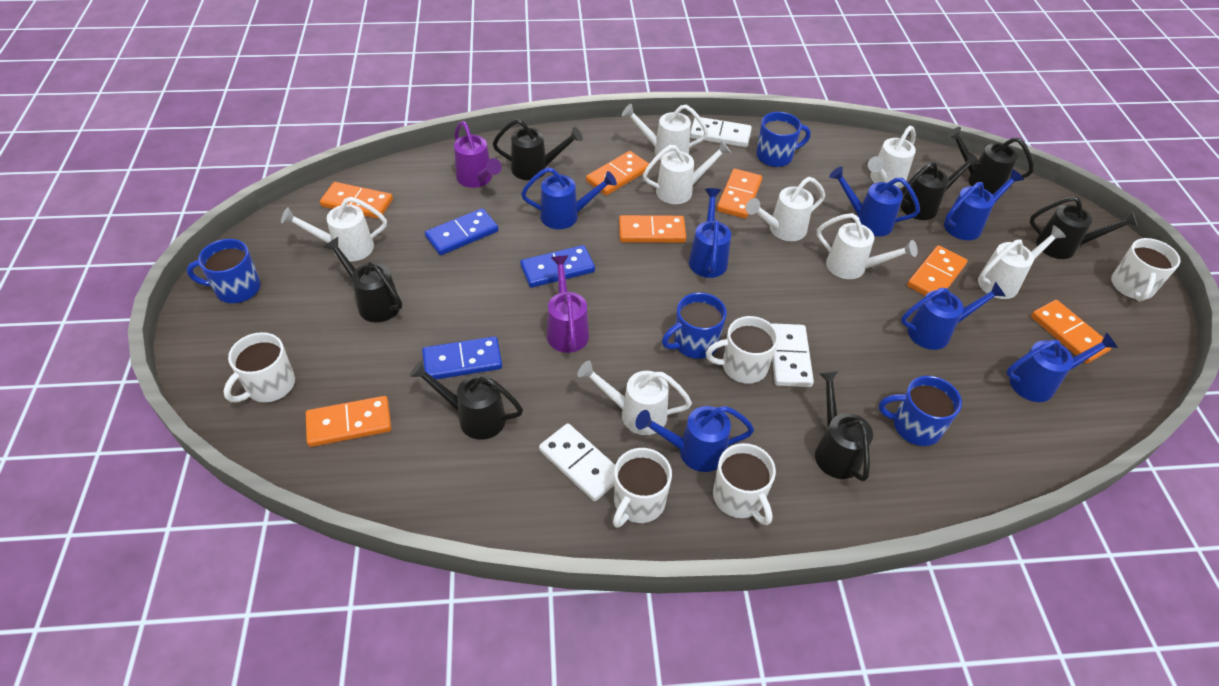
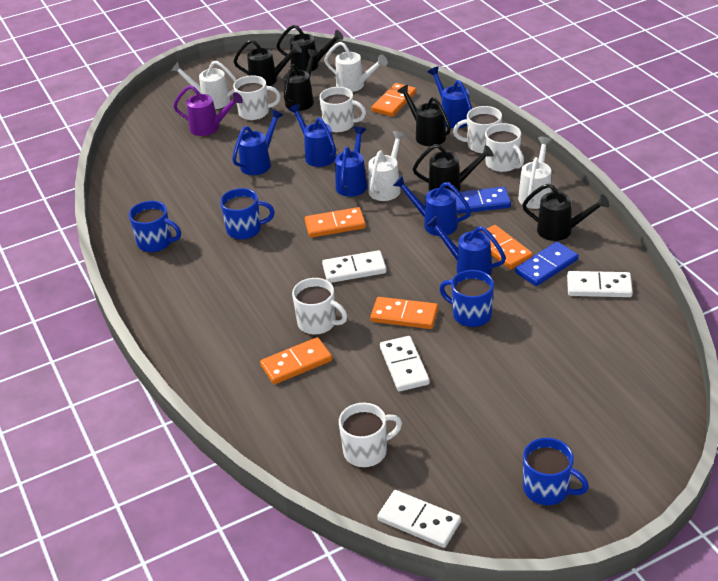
black watering can: [324,237,402,323] [409,361,523,440] [493,119,583,180] [815,370,873,481] [901,152,980,220] [947,127,1034,195] [1030,196,1138,259] = 7 -> [233,39,302,86] [276,25,343,71] [284,49,319,111] [397,85,451,146] [413,144,494,192] [522,183,609,241] = 6
blue domino: [422,336,502,379] [425,208,498,255] [520,245,595,288] = 3 -> [454,187,511,214] [515,242,579,286] = 2
blue watering can: [521,167,617,229] [635,406,754,472] [689,188,731,278] [829,166,920,236] [901,281,1005,350] [944,169,1024,240] [1006,332,1118,402] = 7 -> [232,110,283,175] [288,104,336,167] [335,127,367,197] [393,176,471,236] [426,216,506,275] [427,66,472,129] = 6
orange domino: [306,396,391,447] [320,182,393,219] [586,151,649,195] [619,215,686,243] [717,169,762,219] [907,245,968,296] [1031,300,1112,364] = 7 -> [260,337,332,384] [305,207,366,238] [370,297,438,329] [371,83,416,117] [481,225,533,270] = 5
purple watering can: [454,121,502,188] [547,255,589,353] = 2 -> [173,85,243,136] = 1
white domino: [539,423,615,501] [690,117,752,147] [772,323,814,387] = 3 -> [322,250,387,283] [377,490,461,548] [380,336,430,391] [567,271,633,297] = 4
white mug: [224,332,295,403] [613,448,672,528] [706,316,779,384] [713,443,776,525] [1111,238,1181,302] = 5 -> [233,75,281,120] [292,278,348,335] [319,87,366,133] [339,403,402,467] [453,106,502,154] [485,123,524,172] = 6
white watering can: [281,197,387,261] [577,360,692,435] [622,104,708,160] [643,141,731,204] [746,177,825,241] [817,213,918,279] [868,126,916,189] [978,225,1066,299] = 8 -> [171,61,237,109] [324,42,388,92] [368,131,406,201] [518,137,552,209] = 4

